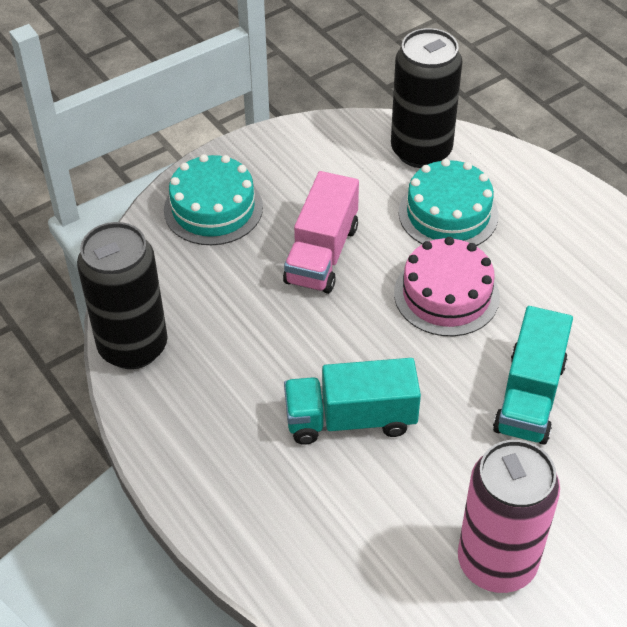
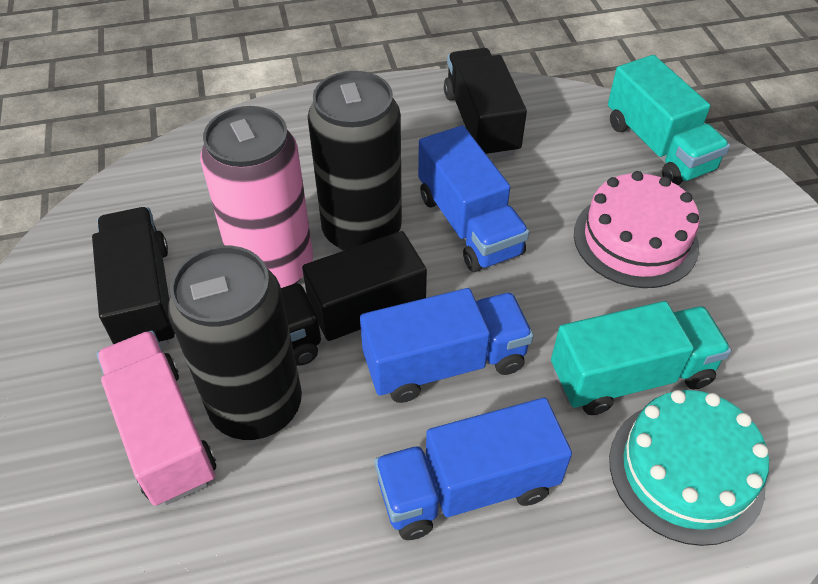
black truck: none = 0 -> [92,207,175,346] [281,231,427,366] [444,48,527,159] = 3
blue truck: none = 0 -> [360,288,534,403] [375,398,572,540] [418,125,529,272] = 3
turquoise cake: [164,154,263,245] [399,159,499,246] = 2 -> [609,390,769,546] = 1

